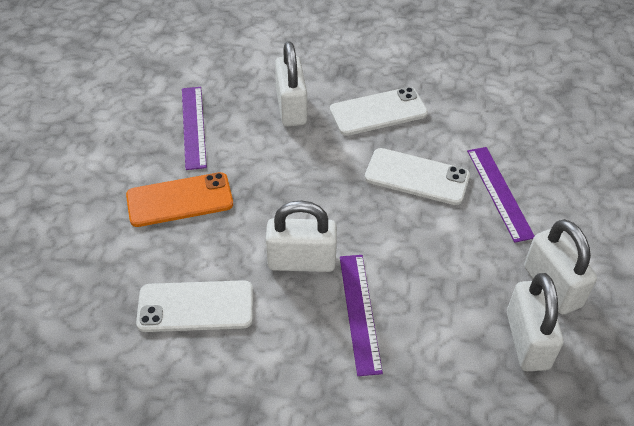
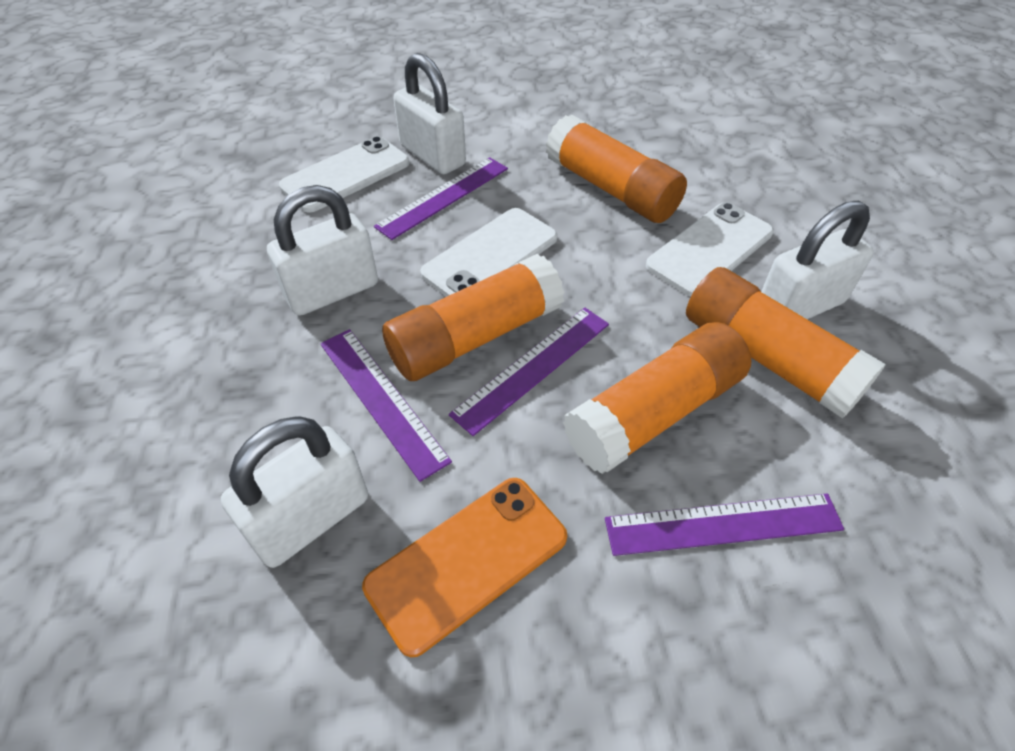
orange glue stick: none = 0 -> [382,254,565,381] [546,115,687,223] [563,322,752,474] [686,267,885,419] = 4
purple ruler: [182,87,207,170] [340,255,383,376] [467,147,534,243] = 3 -> [320,329,452,482] [374,157,508,240] [449,308,609,436] [605,493,844,556] = 4

